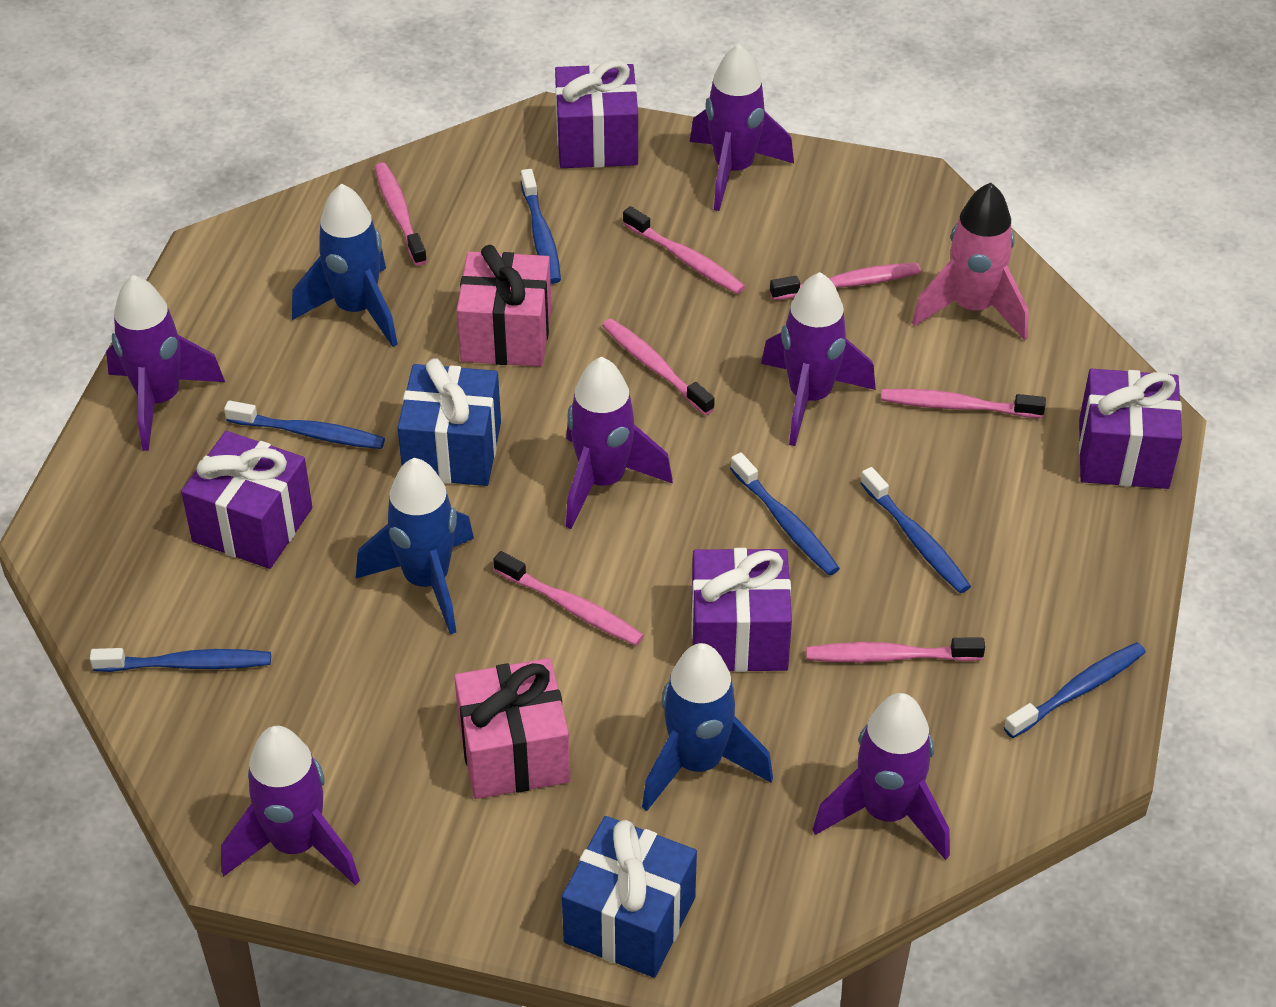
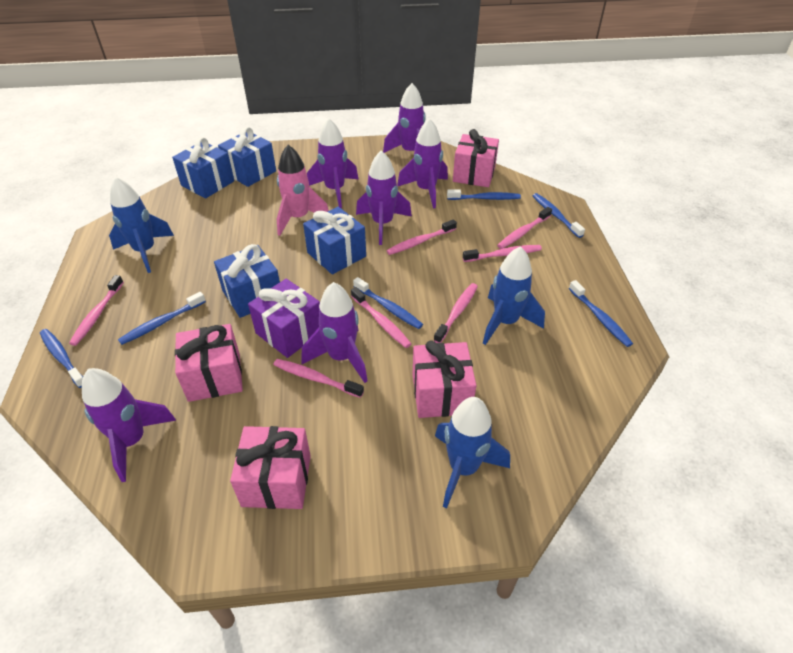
blue gift: [397,358,501,486] [562,816,697,978] = 2 -> [172,137,234,199] [214,244,280,318] [218,127,276,187] [303,207,366,274] = 4
pink gift: [454,658,571,799] [457,245,552,366] = 2 -> [175,324,243,402] [230,426,311,509] [413,340,476,418] [453,129,499,187] = 4
purple gift: [181,431,312,569] [555,60,638,168] [691,548,792,672] [1079,369,1182,489] = 4 -> [248,279,320,358] = 1

